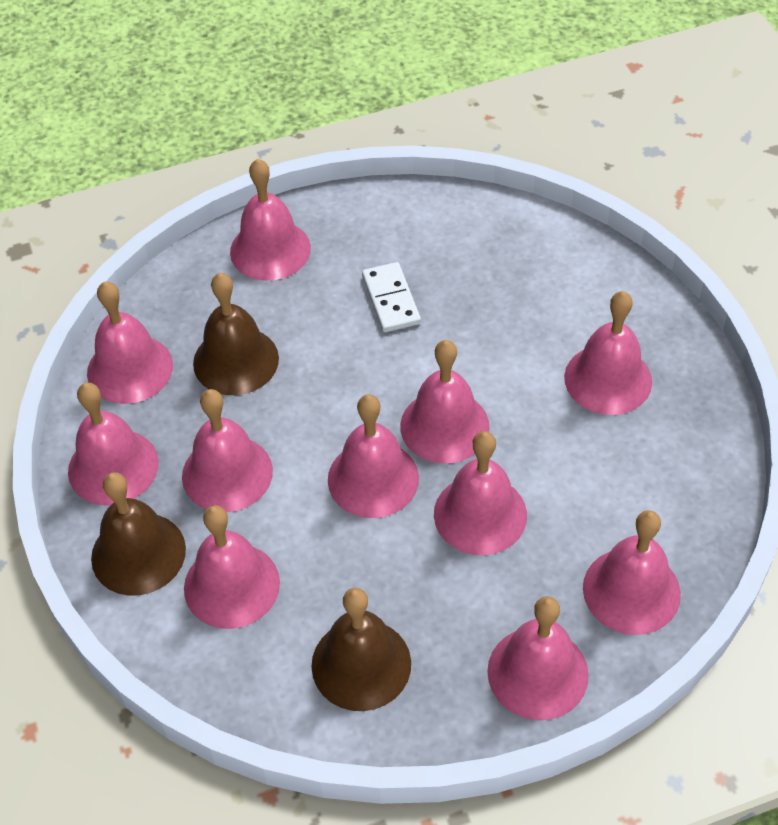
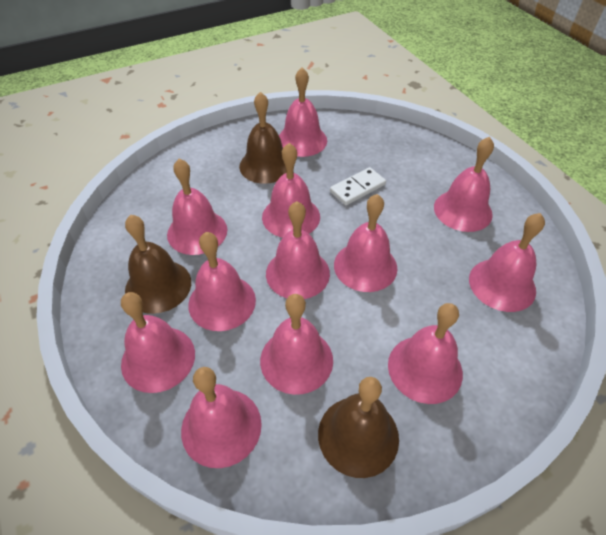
pink bell: [68,383,159,506] [87,282,173,404] [182,389,273,512] [184,505,280,629] [230,159,311,281] [328,394,419,518] [400,340,490,464] [434,431,527,555] [487,596,589,720] [564,291,652,415] [583,510,681,635] = 11 -> [121,292,195,393] [167,159,227,255] [181,367,262,468] [188,232,256,331] [260,294,333,395] [262,143,320,238] [266,201,330,299] [279,68,327,157] [334,194,397,292] [388,303,463,404] [434,137,494,232] [469,213,545,312] = 12

